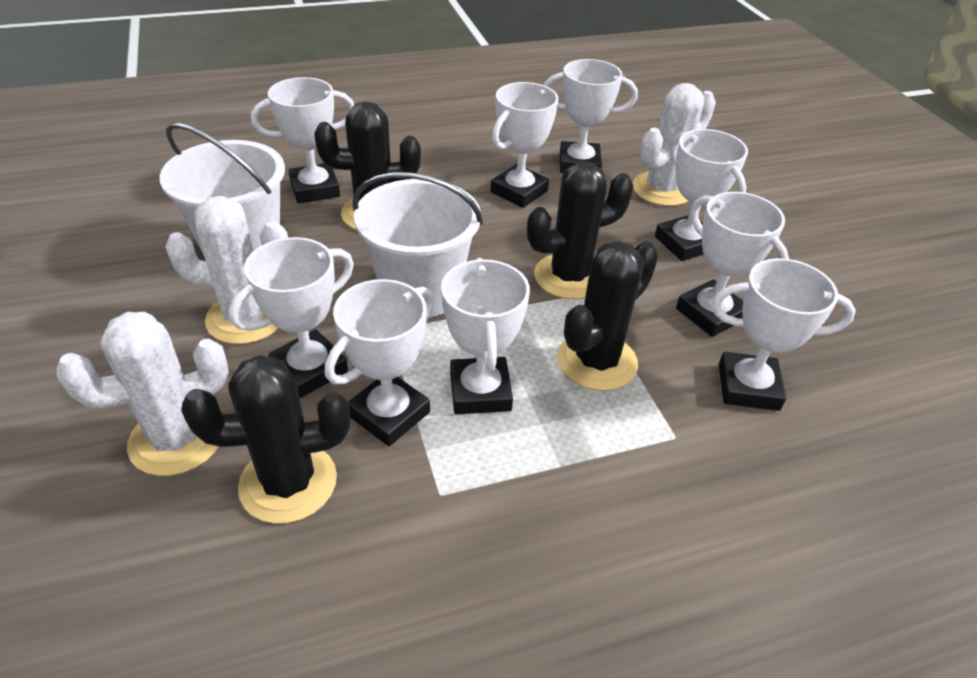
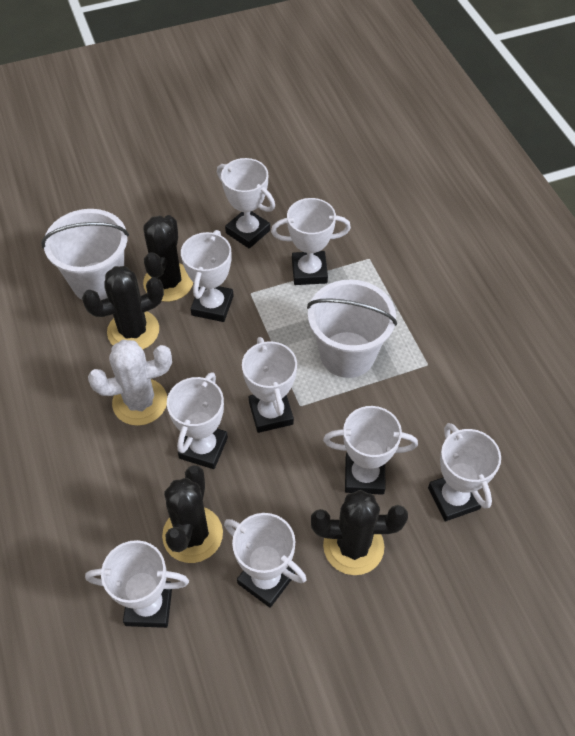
white cactus: [56,312,229,476] [165,196,288,344] [633,83,716,206] = 3 -> [88,340,172,426] = 1

